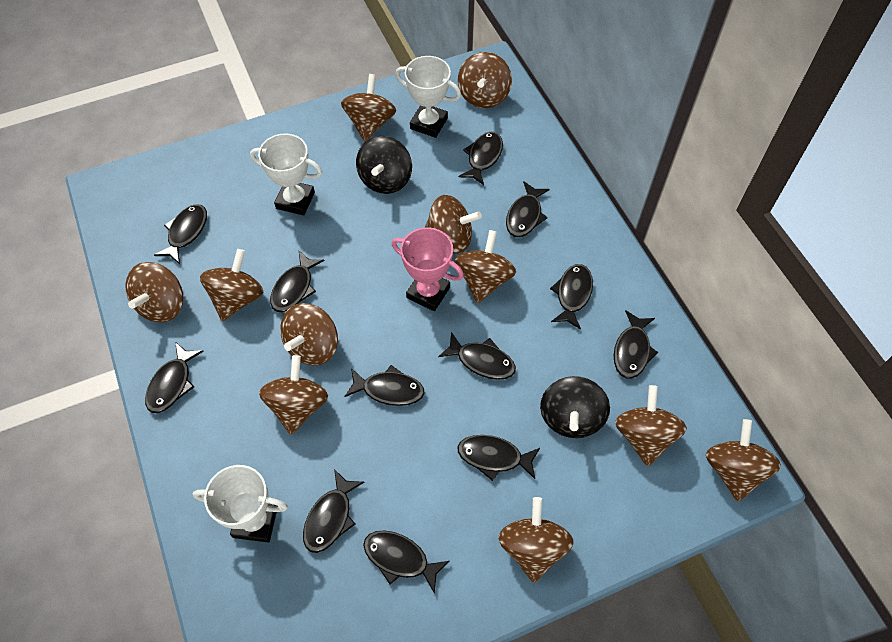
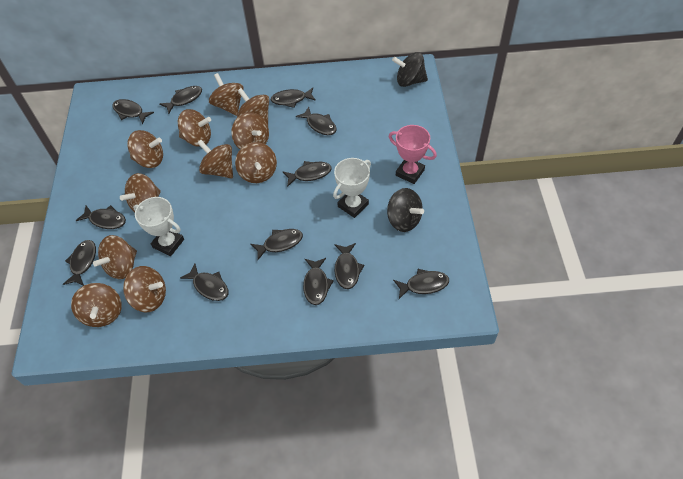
white trophy: [193,465,288,543] [250,133,322,215] [395,56,461,138] = 3 -> [133,197,184,256] [333,158,371,218] = 2

